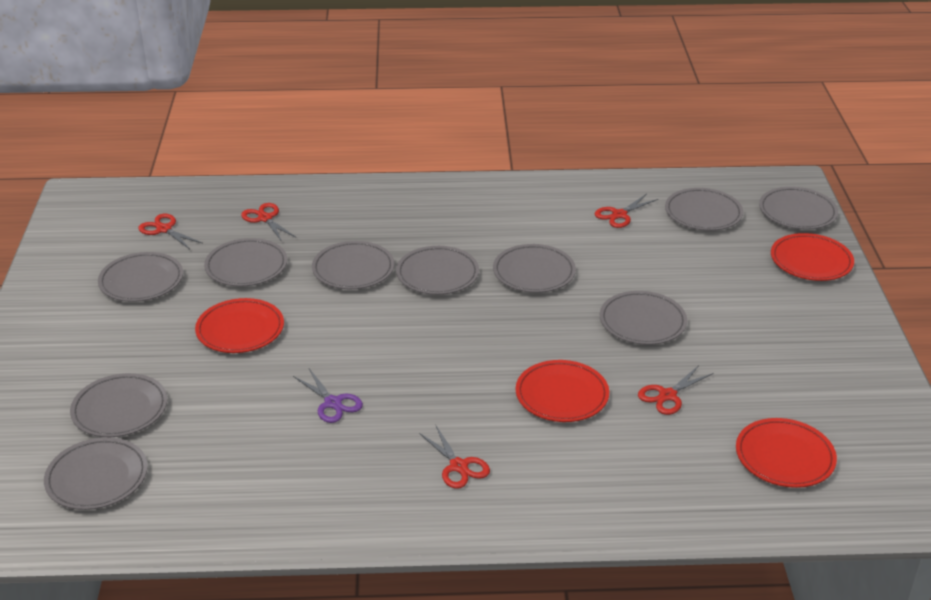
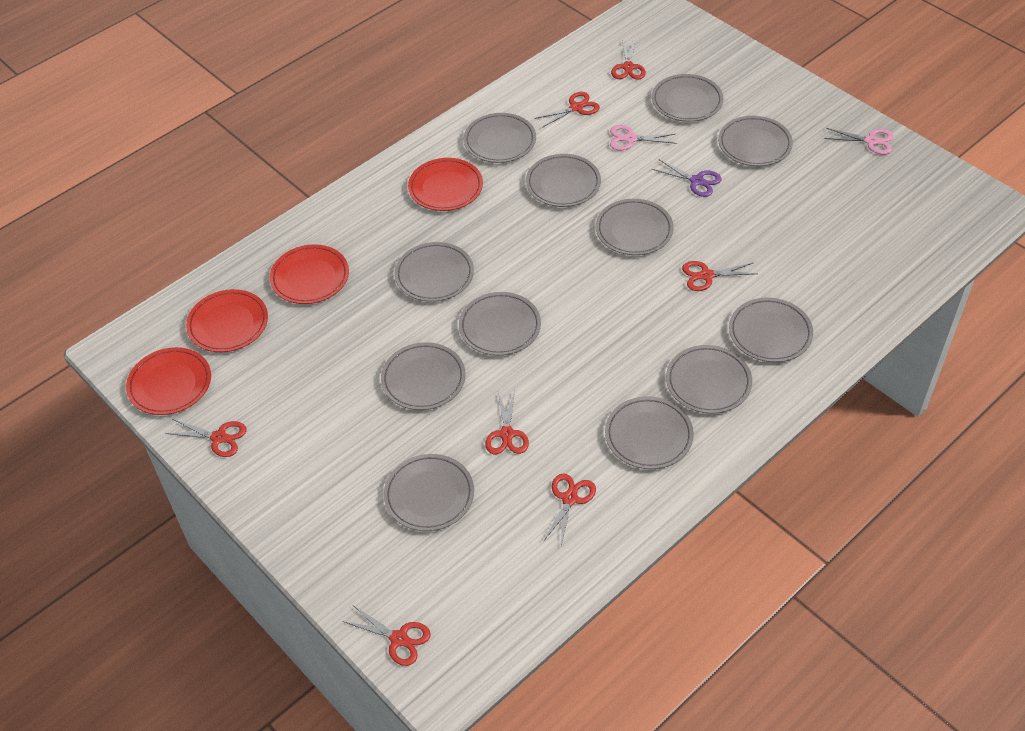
grey plate: [44,437,148,510] [70,373,167,437] [98,252,183,302] [204,238,287,287] [312,241,394,289] [396,246,479,295] [493,244,576,293] [600,291,687,345] [665,188,743,231] [759,187,838,229] = 10 -> [381,342,466,410] [384,454,474,531] [394,242,474,302] [459,292,541,356] [464,113,536,163] [526,154,601,207] [596,199,674,255] [605,396,694,469] [652,74,723,122] [666,345,752,414] [718,116,793,166] [729,298,813,362] = 12
pink scissors: none = 0 -> [610,125,677,150] [824,128,894,154] = 2
red scissors: [138,214,202,249] [241,203,295,242] [419,426,490,489] [595,194,658,228] [638,365,713,415] = 5 -> [165,419,247,457] [342,605,431,666] [485,390,529,454] [535,92,600,128] [543,474,596,546] [611,39,646,79] [682,261,757,291] = 7

